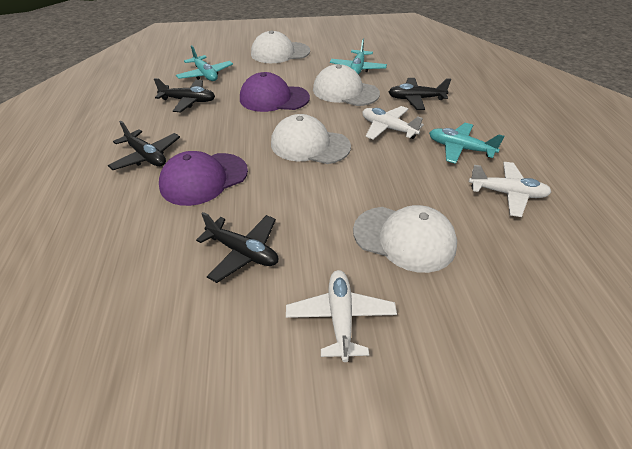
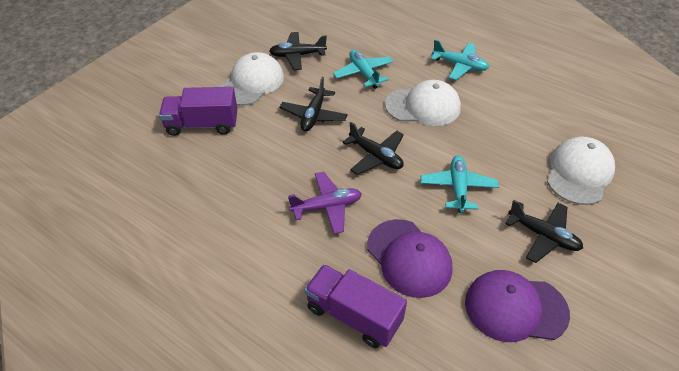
purple plane: none = 0 -> [288,172,362,234] = 1
purple truck: none = 0 -> [159,87,238,136] [304,264,407,348] = 2
white cap: [251,30,310,63] [271,114,351,164] [313,64,380,106] [353,205,457,273] = 4 -> [219,52,284,106] [385,80,461,126] [547,137,615,205] = 3
white plane: [286,270,397,362] [362,106,424,140] [469,162,551,217] = 3 -> none = 0

